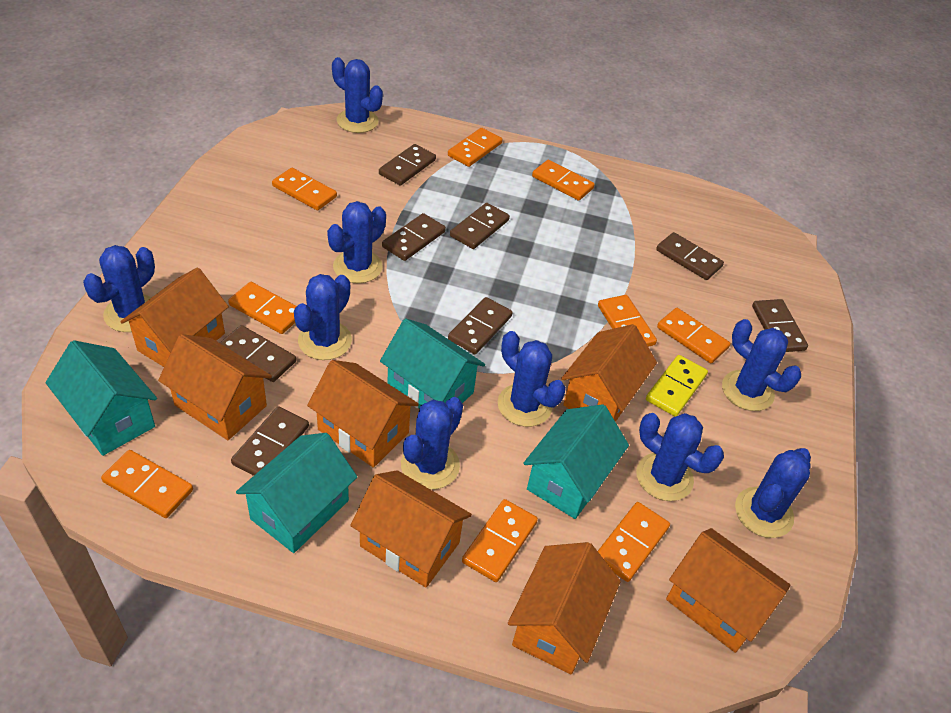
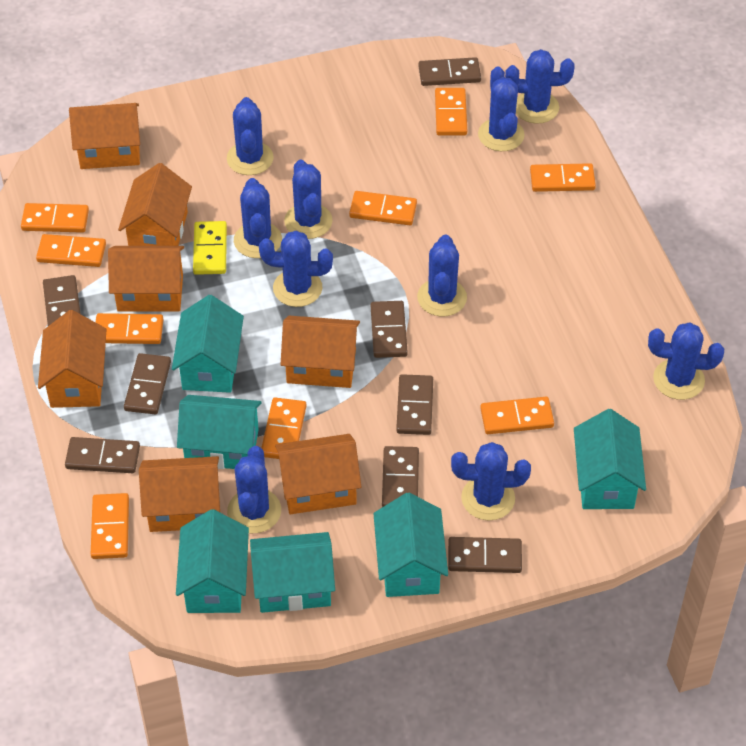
blue cactus: [83,245,155,332] [294,274,352,360] [327,201,386,283] [332,57,383,133] [401,397,463,490] [498,331,566,427] [636,413,724,501] [722,319,801,411] [735,448,811,538] = 9 -> [227,97,274,175] [227,446,281,533] [234,178,282,258] [259,231,333,307] [284,160,333,239] [417,235,467,317] [451,442,531,520] [478,67,525,151] [505,49,575,124] [648,322,724,400] = 10
turquoise house: [45,340,157,456] [236,433,357,553] [380,318,485,409] [523,404,629,519] = 4 -> [172,295,244,393] [176,509,249,613] [177,395,262,469] [250,532,335,613] [373,493,448,597] [574,409,646,509] = 6

